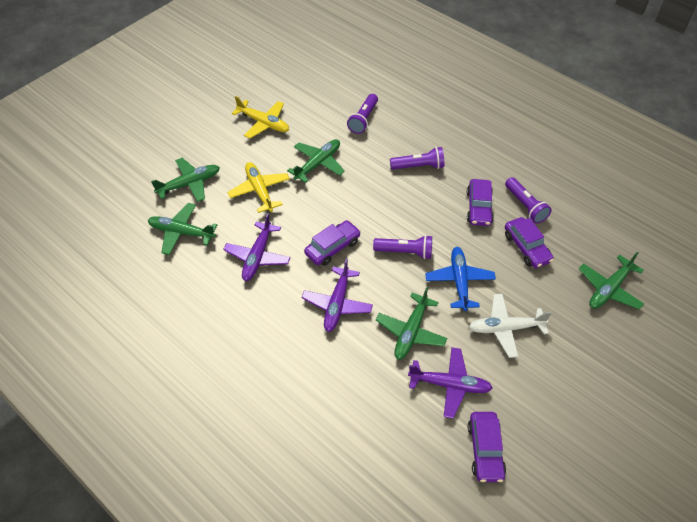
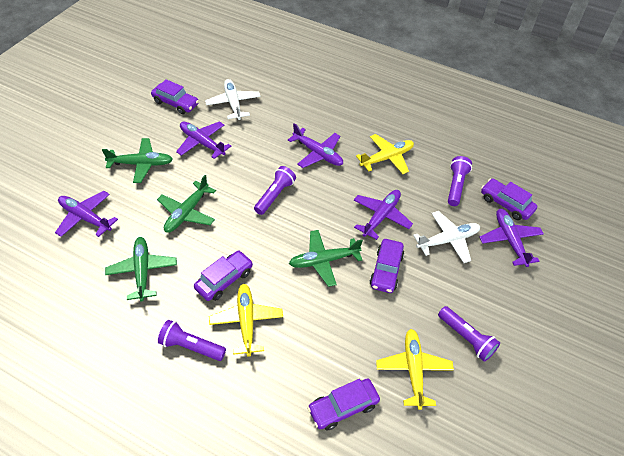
blue plane: [425,247,496,311] = 1 -> none = 0
green plane: [148,203,217,255] [151,158,220,202] [287,139,345,183] [376,287,447,360] [579,252,644,310] = 5 -> [102,138,173,183] [105,237,177,302] [157,175,216,233] [289,230,363,287] = 4
purple car: [304,220,361,266] [467,179,494,226] [468,412,506,482] [505,217,554,268] = 4 -> [151,79,199,114] [194,250,253,301] [307,378,380,431] [370,239,404,293] [481,179,537,220] = 5
purple plane: [223,213,291,281] [302,258,373,332] [408,347,493,419] = 3 -> [55,191,118,237] [176,121,231,159] [288,123,343,168] [354,190,413,240] [480,209,544,267] = 5
white plane: [469,294,552,358] = 1 -> [205,79,261,120] [413,211,480,263] = 2
yellow plane: [227,162,290,213] [232,96,289,139] = 2 -> [209,284,283,357] [356,134,414,174] [376,329,454,410] = 3

